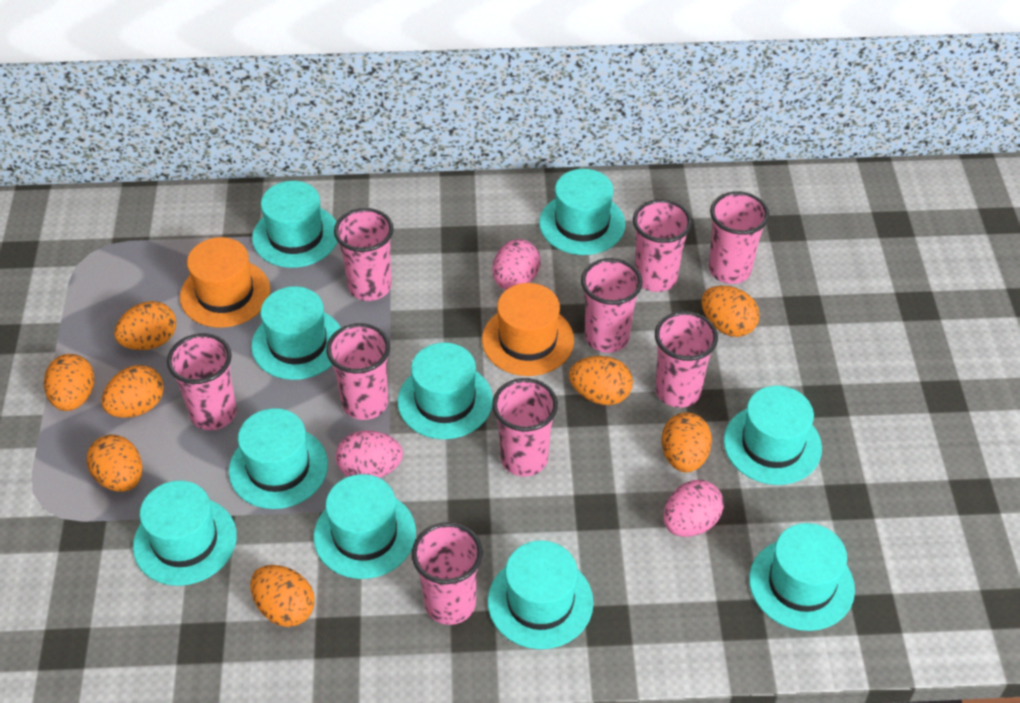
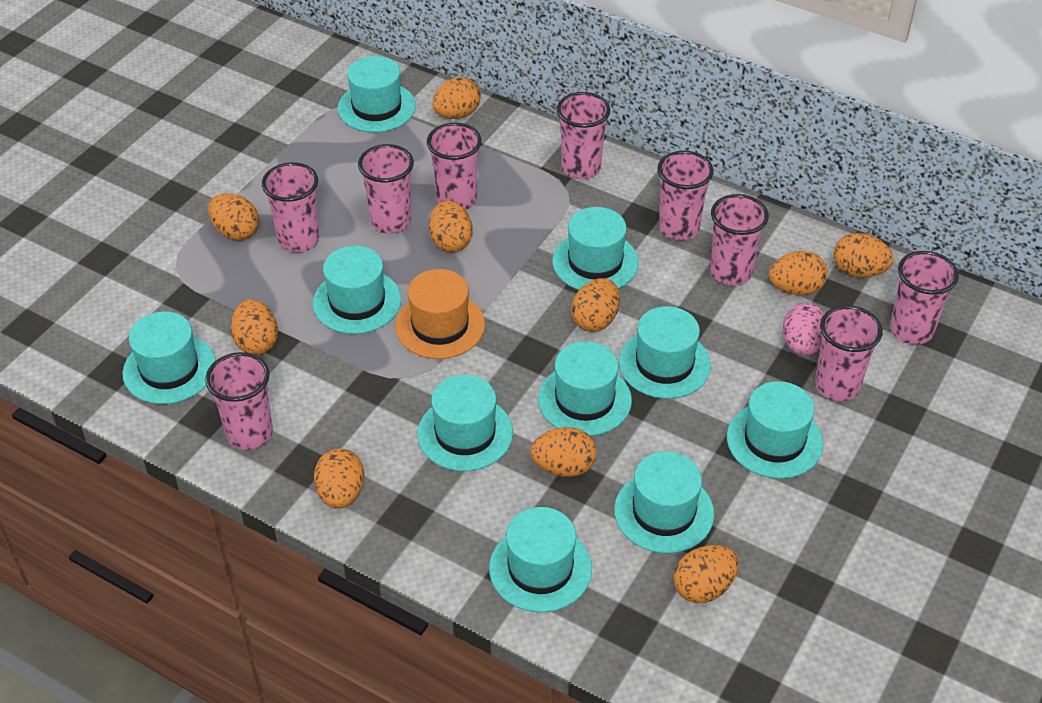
orange egg: [44,354,95,411] [87,434,142,492] [102,365,164,418] [114,301,176,350] [250,565,315,627] [569,356,633,405] [662,412,712,472] [702,286,760,337] = 8 -> [208,193,259,240] [231,299,278,355] [314,448,364,509] [429,200,473,252] [432,77,481,119] [530,427,597,477] [571,278,620,332] [673,545,739,603] [769,251,828,296] [833,233,893,277] = 10
orange hat: [180,237,270,328] [482,283,574,376] = 2 -> [395,269,485,359] = 1
pink egg: [336,430,403,478] [492,239,541,290] [663,480,724,537] = 3 -> [783,303,825,356] = 1

